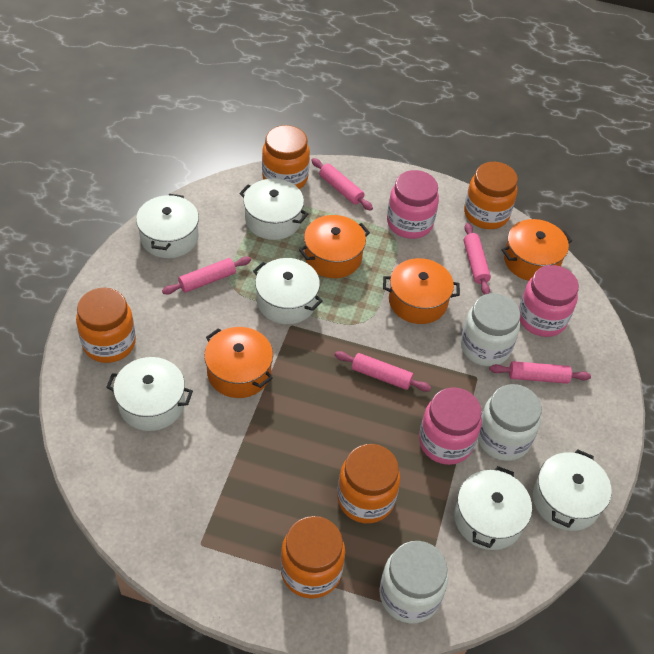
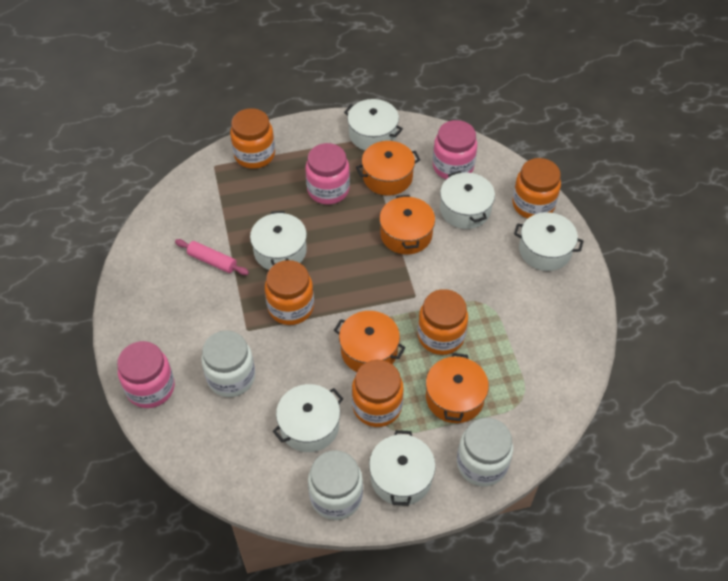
pink rolling pin: [162,257,251,294] [311,158,373,211] [335,351,431,392] [464,223,491,295] [490,361,591,384] = 5 -> [175,239,249,275] = 1

